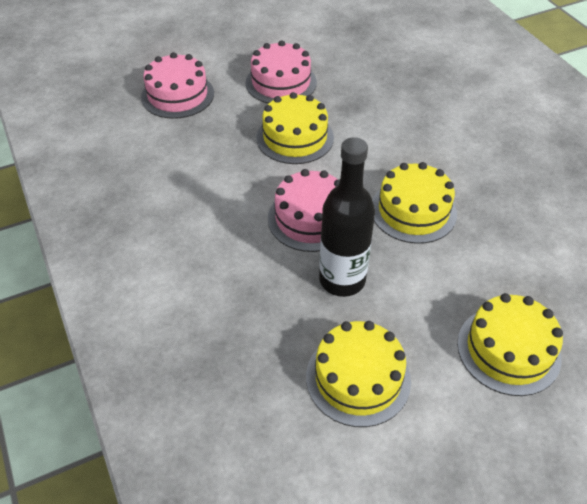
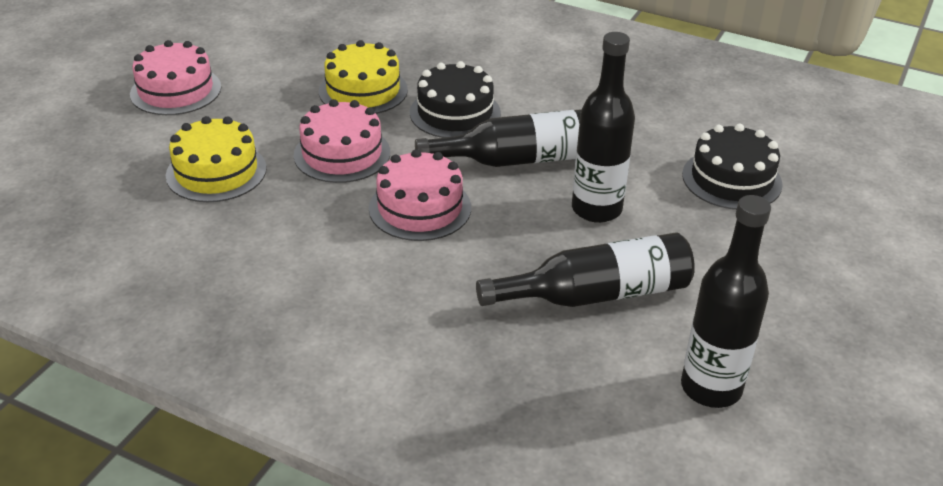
black bottle: [319,137,375,297] = 1 -> [415,109,582,167] [476,233,695,307] [572,32,635,223] [681,195,771,408] = 4
black cake: none = 0 -> [410,61,501,138] [682,124,783,210] = 2
yellow cake: [256,92,334,164] [306,321,411,427] [372,162,457,244] [457,293,563,396] = 4 -> [166,116,267,202] [319,40,408,114] = 2

